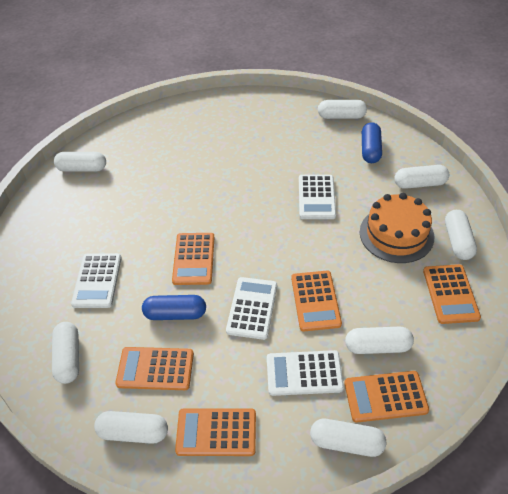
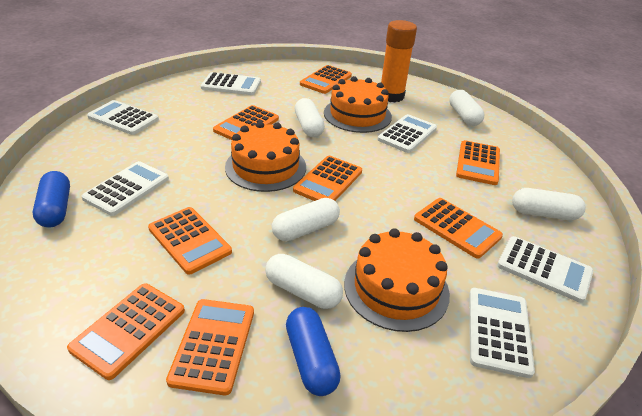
orange cake: [360,193,434,263] = 1 -> [225,121,306,192] [324,76,392,133] [344,228,450,332] = 3
orange calculator: [115,347,194,390] [172,233,215,285] [175,408,256,456] [291,271,342,331] [344,371,429,423] [423,264,481,324] = 6 -> [67,283,185,380] [148,207,232,275] [166,299,254,395] [213,105,279,140] [293,156,362,201] [300,65,352,94] [414,198,503,259] [456,140,500,185] = 8
orange glue stick: none = 0 -> [381,20,417,102] = 1
white calculator: [71,253,122,308] [226,277,277,340] [267,350,344,396] [299,175,336,219] = 4 -> [82,161,169,216] [87,100,159,135] [201,72,261,95] [377,114,437,153] [469,288,535,378] [497,236,593,303] = 6
white capsule: [52,322,79,384] [54,152,106,172] [94,411,168,444] [310,419,386,457] [318,100,367,119] [345,327,414,354] [394,165,449,189] [445,210,477,260] = 8 -> [265,254,343,309] [272,198,340,241] [295,98,325,137] [449,90,484,126] [512,188,586,220] = 5

